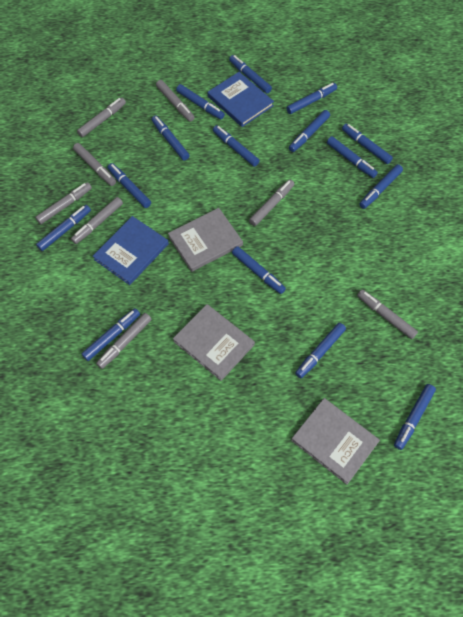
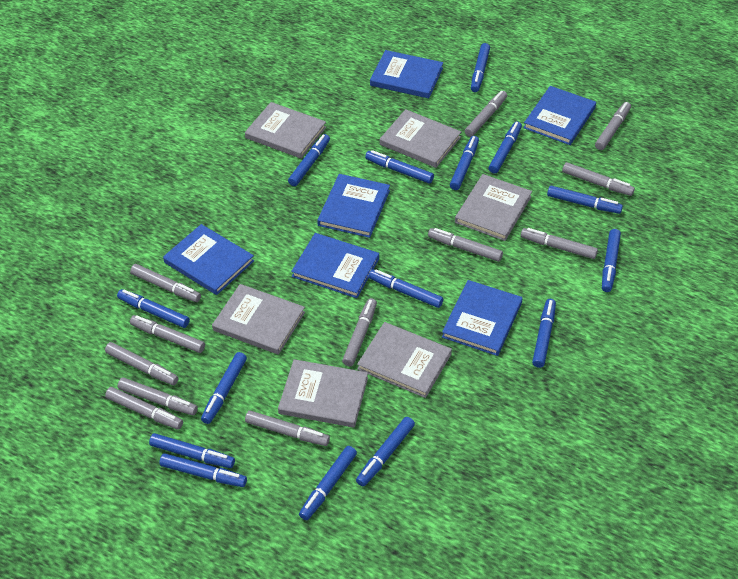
blue book: [93,216,169,285] [208,72,274,127] = 2 -> [163,224,254,295] [291,233,379,298] [317,174,390,238] [370,50,443,98] [442,280,523,356] [523,86,596,145] = 6
grey book: [168,208,243,272] [173,304,255,381] [291,398,380,485] = 3 -> [212,284,305,355] [245,102,326,158] [278,359,368,428] [357,322,452,398] [380,109,461,168] [455,174,532,241] = 6
grey marker: [35,182,92,224] [71,197,123,244] [73,143,116,186] [77,98,126,137] [96,313,152,369] [156,80,195,122] [249,180,294,226] [357,290,418,339] = 8 -> [105,342,179,385] [105,387,183,430] [118,378,198,415] [130,264,201,302] [130,315,205,353] [245,411,330,446] [342,298,377,366] [428,228,503,262] [465,91,507,137] [521,228,598,259] [562,162,635,196] [595,102,631,150] = 12

